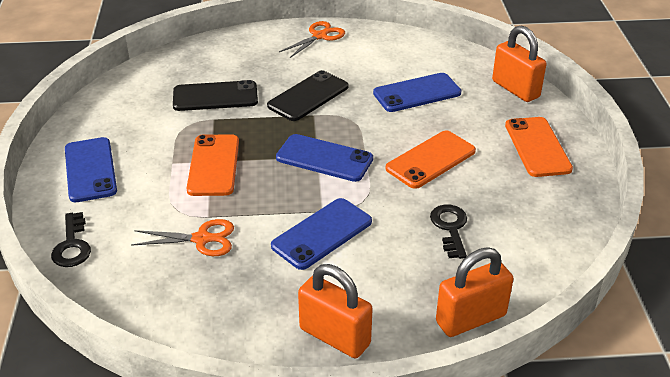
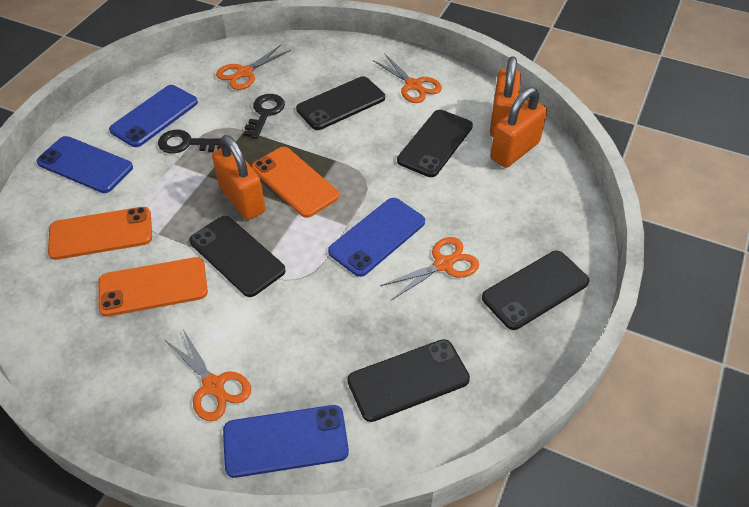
black phone: [173,80,258,111] [267,70,348,121] = 2 -> [190,216,286,297] [296,76,385,130] [347,339,470,422] [397,110,473,177] [482,251,590,330] = 5
orange scissors: [131,219,234,256] [279,21,345,58] = 2 -> [165,329,251,421] [216,45,291,90] [373,53,442,103] [380,237,479,300] = 4

